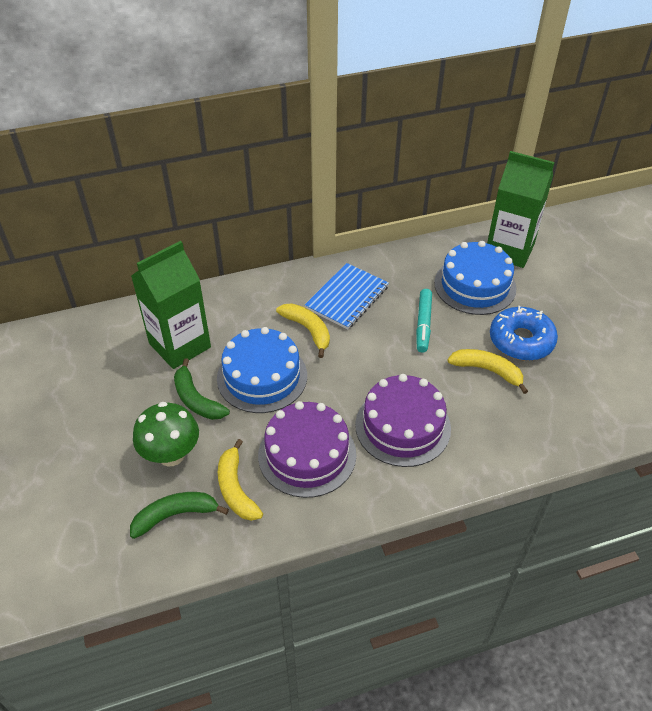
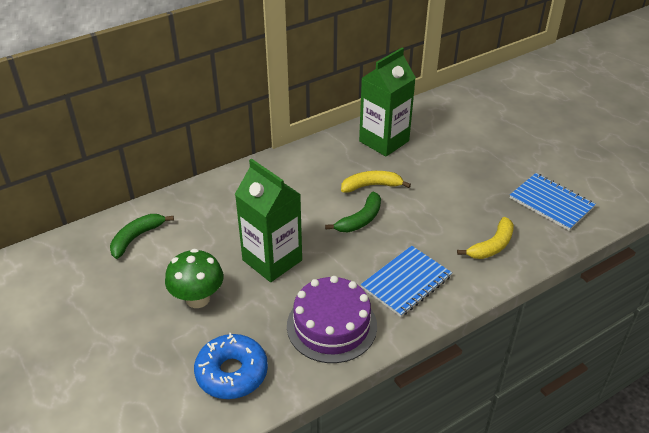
blue cake: [217,327,307,413] [434,241,516,315] = 2 -> none = 0
blue notebook: [305,263,389,329] = 1 -> [361,246,452,317] [510,173,596,231] = 2
purple cake: [258,401,356,498] [355,374,451,467] = 2 -> [287,276,377,363] = 1
turquoise marker: [416,289,432,353] = 1 -> none = 0
yellow banana: [218,439,263,521] [276,303,330,358] [447,349,528,394] = 3 -> [341,171,411,193] [457,217,514,259] = 2

